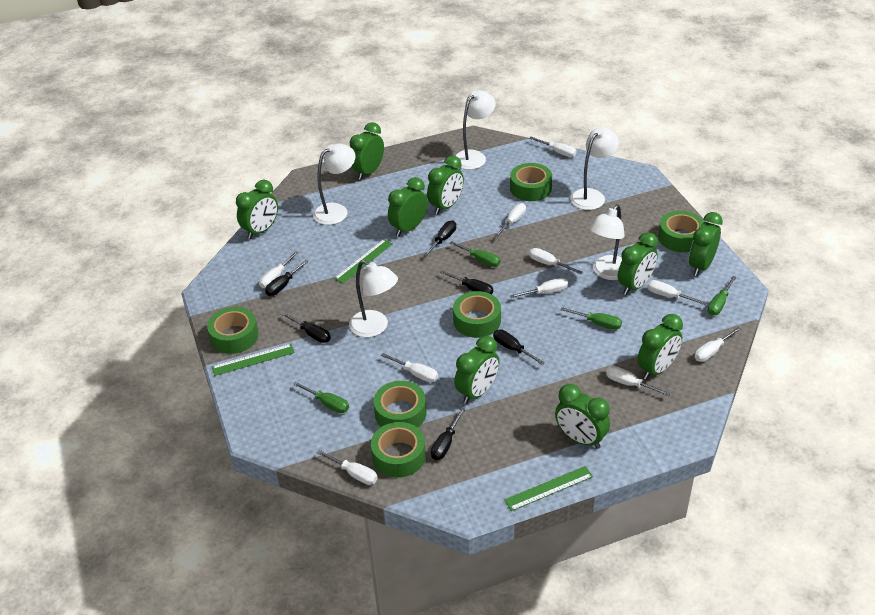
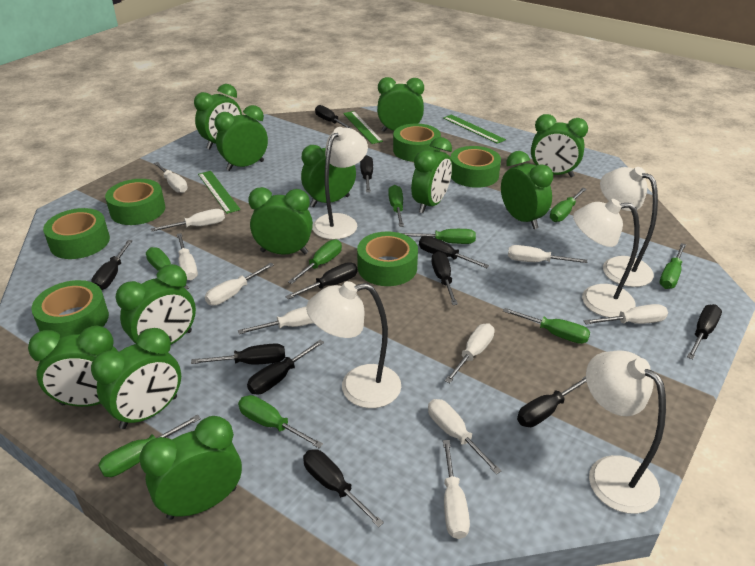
black screwdriver: [265,260,309,296] [281,312,331,343] [423,220,456,257] [431,408,465,460] [440,270,493,294] [493,329,545,365] = 6 -> [91,240,133,290] [191,343,285,365] [247,340,324,394] [285,262,357,299] [303,449,384,527] [315,105,352,129] [360,155,373,192] [419,236,489,268] [432,251,458,305] [517,376,587,427] [687,304,722,359] = 11
green clock: [236,180,278,239] [350,122,384,180] [388,177,428,237] [427,155,464,215] [454,336,499,404] [555,384,610,449] [618,232,658,295] [637,314,683,380] [689,212,723,276] = 9 -> [28,326,118,407] [91,328,181,429] [116,264,196,345] [139,416,242,520] [194,84,242,149] [214,105,268,171] [248,187,313,254] [301,145,356,207] [377,77,424,132] [411,137,452,213] [501,151,553,229] [531,114,588,177] = 12
green screwdriver: [293,381,349,413] [450,241,500,267] [560,307,622,330] [708,276,736,315] = 4 -> [98,415,201,477] [146,247,189,290] [238,395,323,448] [288,239,342,284] [388,185,404,227] [401,229,476,244] [503,308,590,344] [550,188,586,222] [660,243,686,289] = 9

